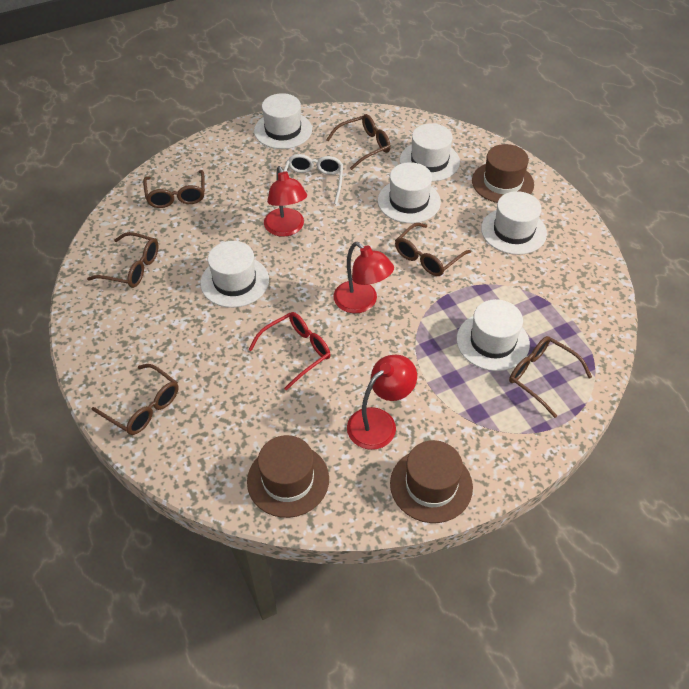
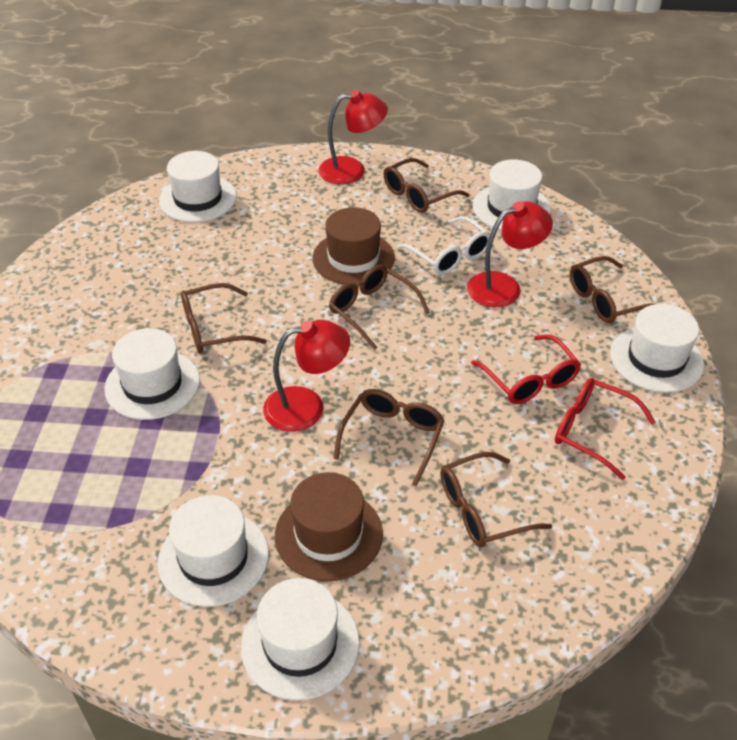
brown hat: [247,435,329,518] [390,440,473,523] [472,144,534,203] = 3 -> [275,472,383,581] [312,207,395,285] = 2
red glasses: [248,312,331,391] = 1 -> [471,335,581,404] [555,378,656,480] = 2

